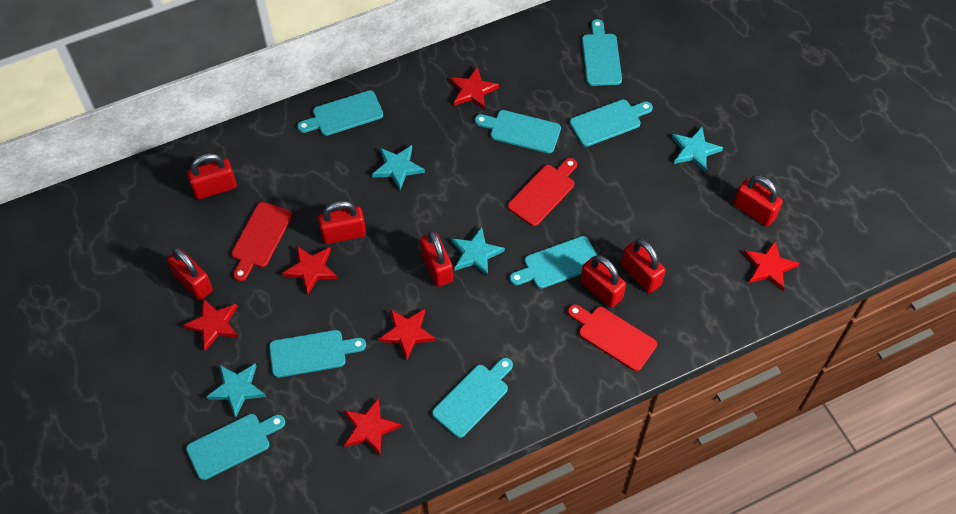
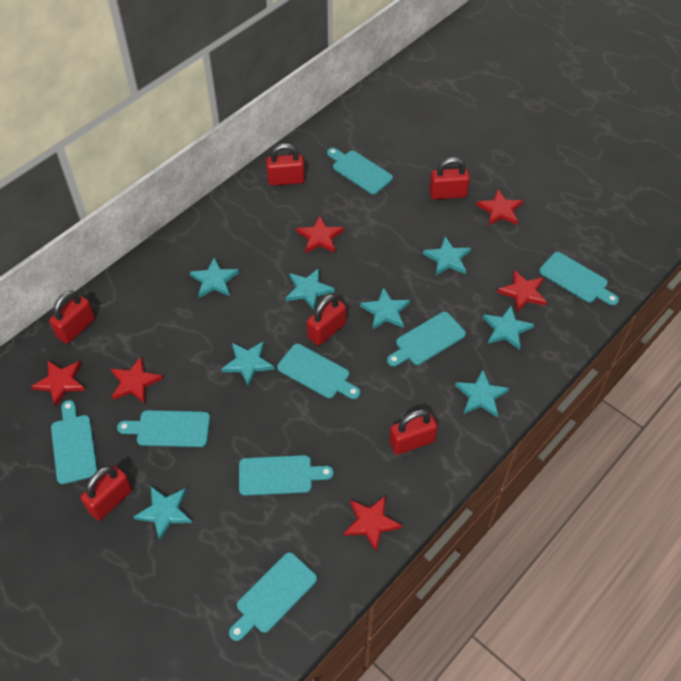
red cutting board: [231,202,292,281] [508,158,577,226] [568,304,657,371] = 3 -> none = 0
red padlock: [167,248,213,300] [187,153,237,199] [318,201,366,244] [420,231,453,287] [580,255,626,308] [621,239,666,293] [734,175,783,227] = 7 -> [49,291,95,344] [80,466,132,520] [266,143,305,186] [307,294,346,346] [389,409,438,455] [429,157,470,200] = 6
turquoise star: [206,363,266,417] [372,145,425,190] [451,227,505,276] [672,127,723,172] = 4 -> [134,486,192,541] [190,257,239,298] [221,341,275,387] [286,268,335,310] [360,287,410,330] [423,237,471,275] [455,370,509,417] [483,306,534,350] = 8

